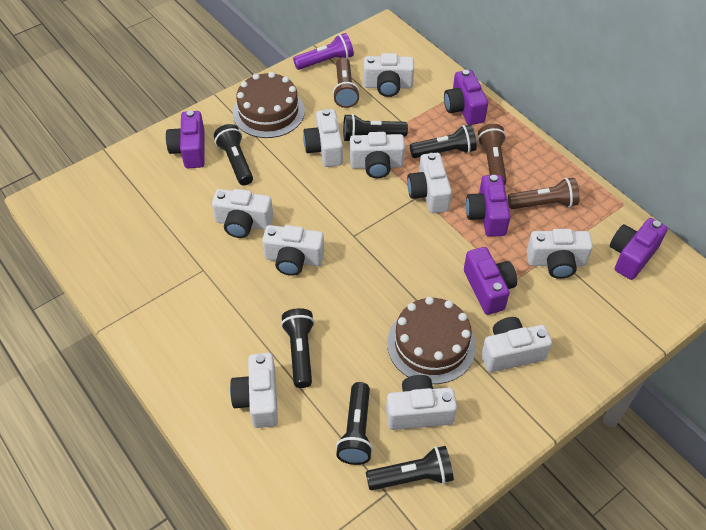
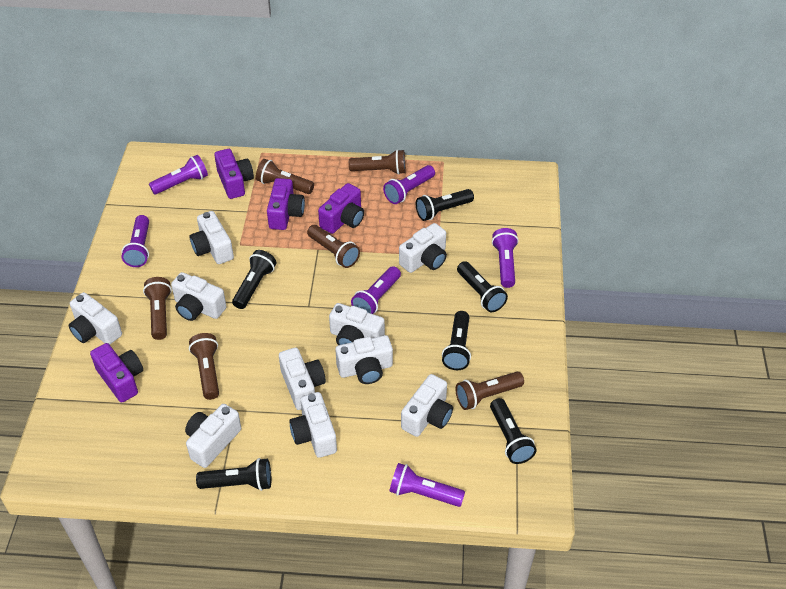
brown cake: [233,72,305,138] [387,297,476,384] = 2 -> none = 0
brown flashlight: [333,57,360,108] [477,124,507,185] [508,178,580,209] = 3 -> [143,277,172,340] [189,333,219,400] [256,159,314,194] [307,225,360,268] [349,149,406,175] [455,372,524,410] = 6
purple camera: [166,110,205,168] [444,70,488,125] [464,247,517,315] [466,175,511,237] [610,218,668,280] = 5 -> [90,343,143,403] [214,149,254,199] [267,178,305,230] [318,183,364,234] = 4
purple flashlight: [293,33,354,70] = 1 -> [121,215,149,267] [149,155,208,195] [351,266,401,314] [383,165,435,204] [389,463,465,507] [492,228,519,288] = 6

